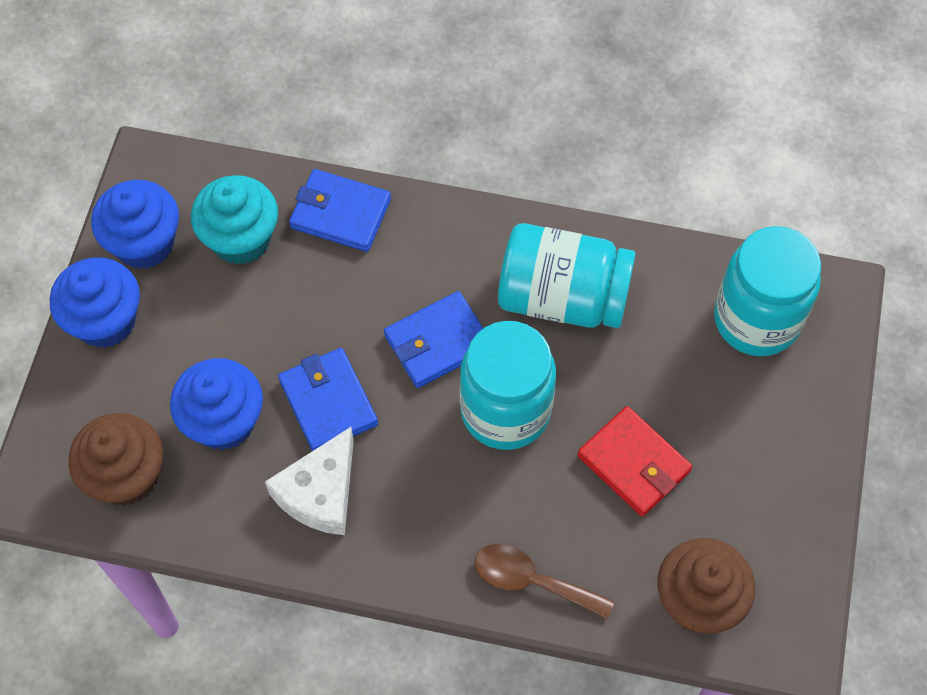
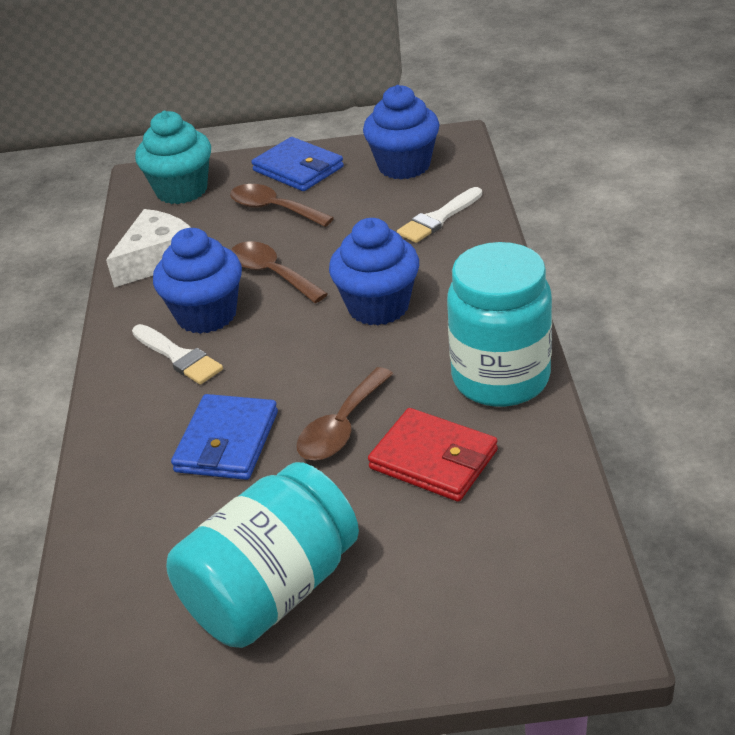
blue wallet: [278,348,378,451] [289,169,391,252] [384,291,483,388] = 3 -> [171,394,278,480] [251,137,344,191] = 2
brown cupcake: [68,413,163,506] [657,538,755,634] = 2 -> none = 0
brown spoon: [474,544,614,619] = 1 -> [230,184,334,227] [232,241,328,303] [297,367,393,461] = 3
turquoise jar: [460,321,556,450] [498,223,636,328] [714,226,821,356] = 3 -> [166,462,359,648] [447,242,552,407] = 2
white brush: none = 0 -> [132,324,223,385] [397,187,482,243] = 2

